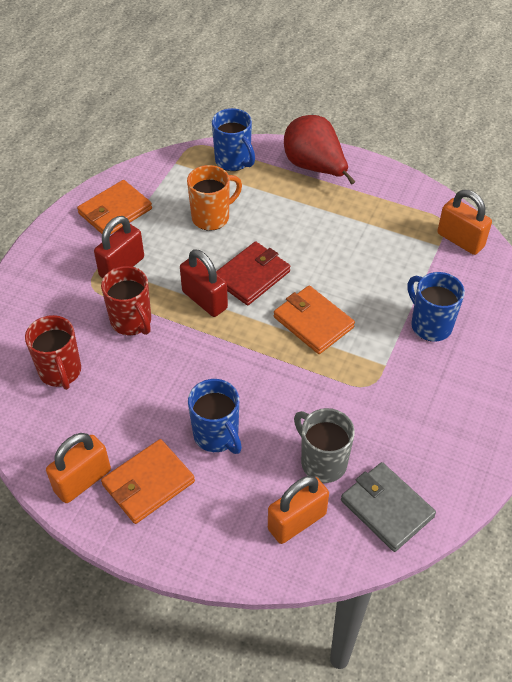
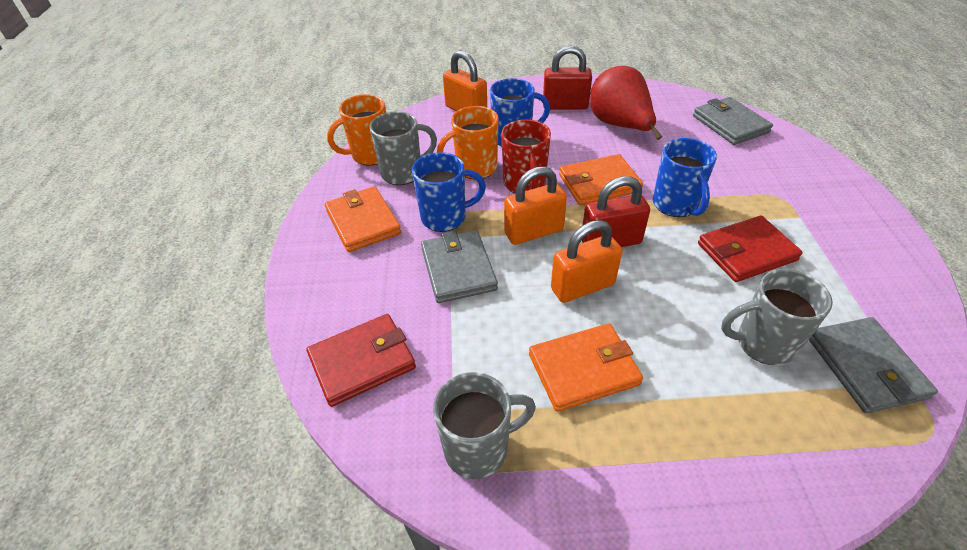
grey mug: [294,408,355,483] = 1 -> [369,111,437,185] [433,372,536,479] [721,269,833,365] = 3
grey wallet: [341,462,436,552] = 1 -> [421,230,498,303] [693,97,773,145] [809,317,938,413] = 3
orange mug: [187,165,242,231] = 1 -> [327,94,386,166] [437,106,499,179] = 2
red mug: [25,315,81,390] [101,266,151,336] = 2 -> [501,119,551,194] = 1
red wallet: [216,241,290,306] = 1 -> [307,314,416,407] [698,216,803,282] = 2

